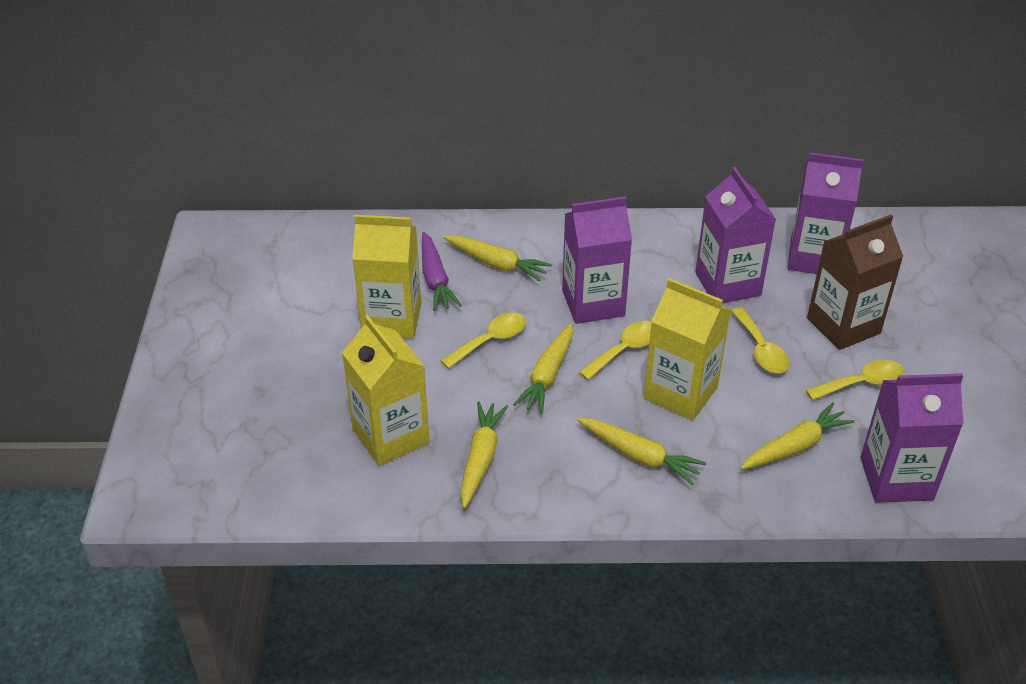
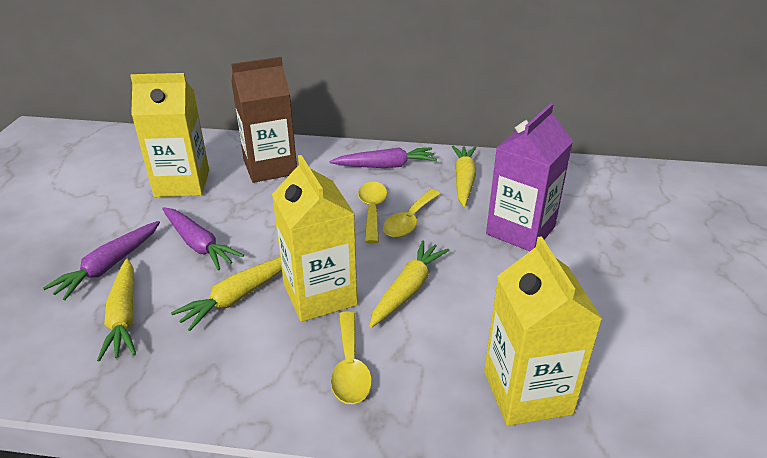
purple carrot: [422,232,462,311] = 1 -> [43,221,160,300] [162,207,244,271] [330,147,437,168] = 3
purple carton: [562,196,632,324] [695,167,776,303] [788,153,864,274] [860,373,963,503] = 4 -> [486,103,573,252] = 1
yellow carrot: [443,235,552,282] [460,401,508,508] [513,323,573,413] [577,418,706,485] [741,402,855,470] = 5 -> [97,259,136,362] [171,257,282,331] [370,240,449,328] [452,146,476,207] = 4
yellow spoon: [441,313,527,369] [578,321,652,380] [731,307,790,373] [806,360,904,401] = 4 -> [331,311,372,404] [358,182,387,243] [383,189,440,238] = 3

